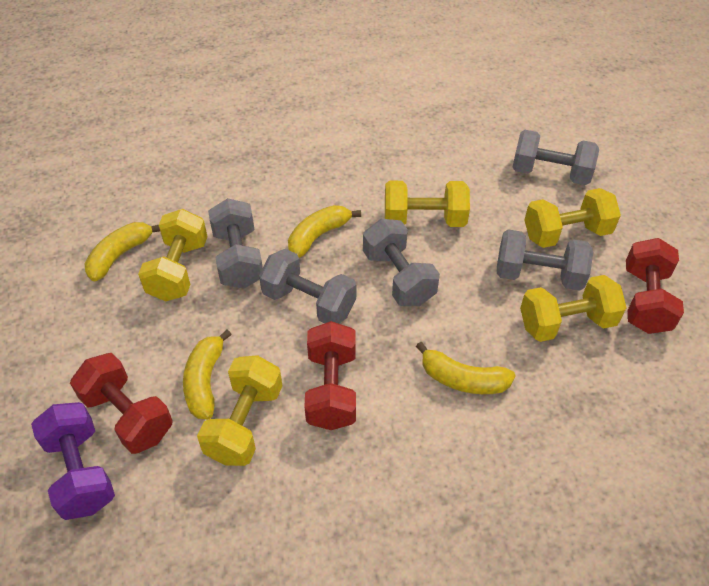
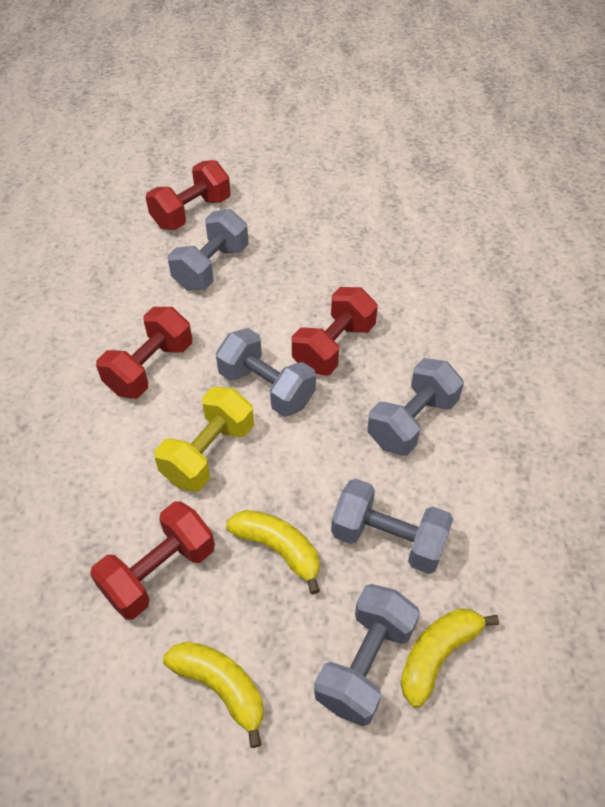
purple dumbbell: [31,402,115,520] = 1 -> none = 0
red dumbbell: [70,353,173,454] [305,321,356,430] [626,238,684,334] = 3 -> [90,501,215,620] [96,307,192,399] [146,160,231,230] [292,287,378,375] = 4
yellow banana: [84,222,160,281] [183,329,232,420] [288,205,361,258] [416,342,516,394] = 4 -> [163,642,264,748] [226,510,320,595] [401,608,499,708] = 3
yellow dumbbell: [138,209,208,301] [197,355,282,466] [385,181,470,227] [520,275,627,342] [525,188,621,248] = 5 -> [154,387,254,492] = 1

